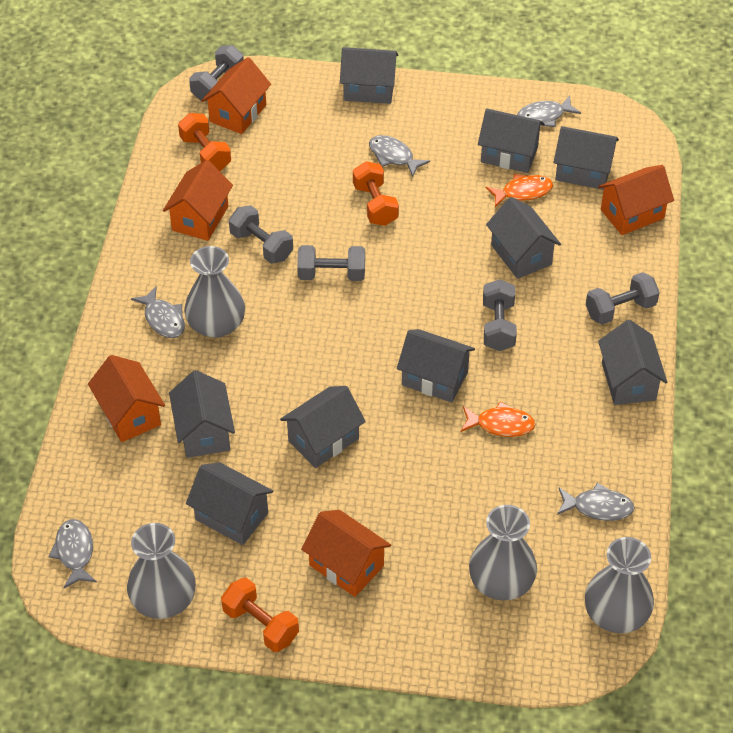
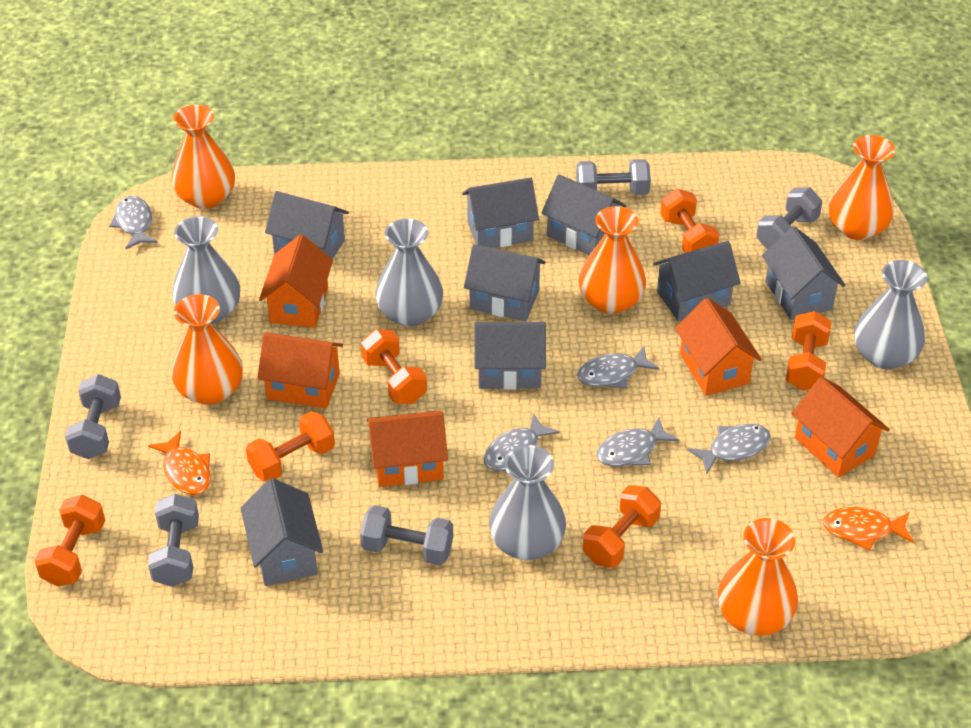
grey house: [169,370,235,458] [186,462,273,545] [280,386,366,468] [340,47,398,104] [397,329,475,403] [478,108,545,173] [486,197,561,279] [554,126,619,190] [598,320,667,405] = 9 -> [241,478,323,586] [265,191,349,259] [462,178,539,248] [464,244,545,321] [474,322,546,390] [541,174,627,255] [653,241,741,321] [762,226,846,320] = 8
orange dumbbell: [178,113,231,171] [221,578,299,652] [353,161,399,226] = 3 -> [35,495,105,586] [246,411,335,482] [361,329,427,404] [583,485,661,568] [660,189,719,253] [786,311,832,391] = 6
orange vase: none = 0 -> [171,105,235,209] [171,294,243,405] [579,206,646,314] [718,518,798,636] [829,135,895,240] = 5

